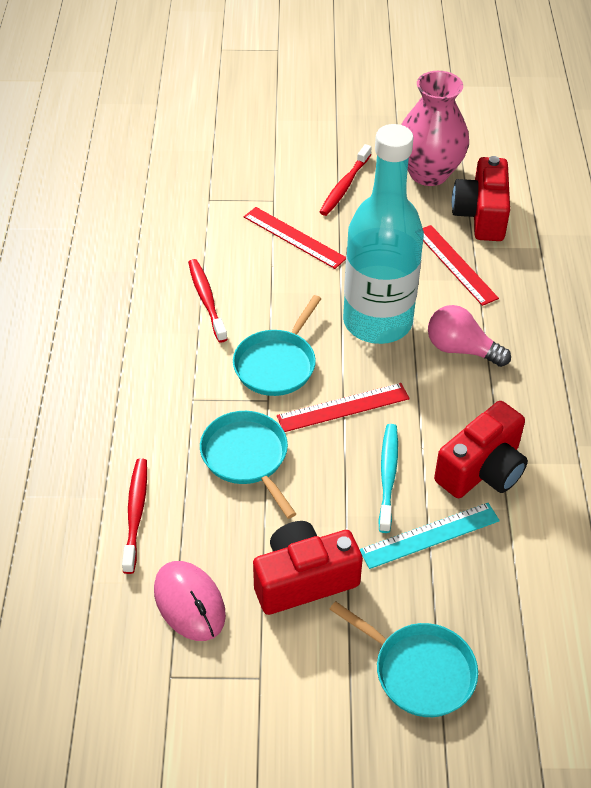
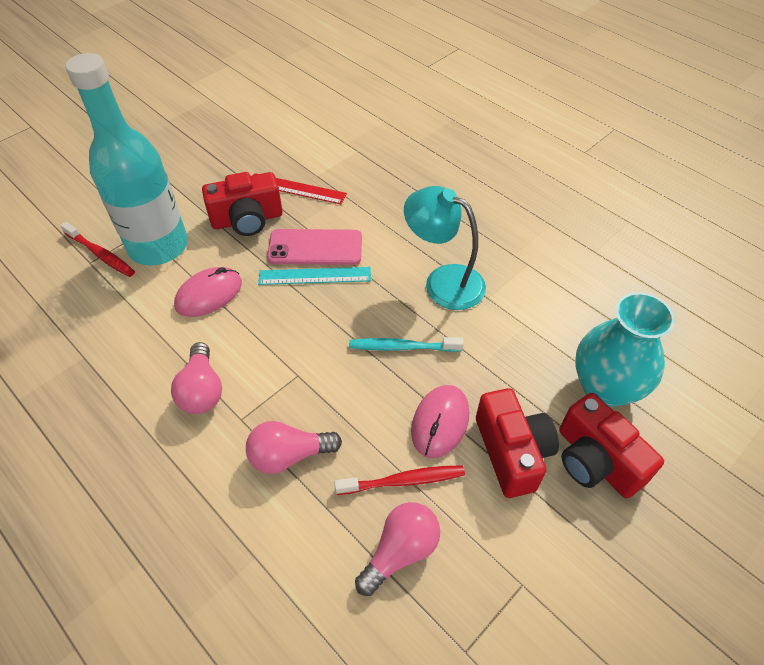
pink light bulb: [428,305,511,367] = 1 -> [171,342,222,414] [246,421,342,474] [355,502,440,596] = 3
pink mouse: [154,561,226,641] = 1 -> [174,267,242,317] [411,385,469,458] = 2
pink phone: none = 0 -> [267,229,362,265] = 1
pink vase: [401,71,469,186] = 1 -> none = 0
red ruler: [244,207,346,269] [277,383,410,432] [423,225,499,306] = 3 -> [254,173,347,204] = 1
red toothbrush: [122,458,147,574] [188,259,228,343] [320,144,372,216] = 3 -> [60,222,135,277] [334,465,465,495] = 2
turquoise lamp: none = 0 -> [404,186,486,310] = 1
turquoise pan: [200,411,296,519] [233,295,321,396] [329,601,478,717] = 3 -> none = 0
turquoise vase: none = 0 -> [575,292,675,407] = 1

